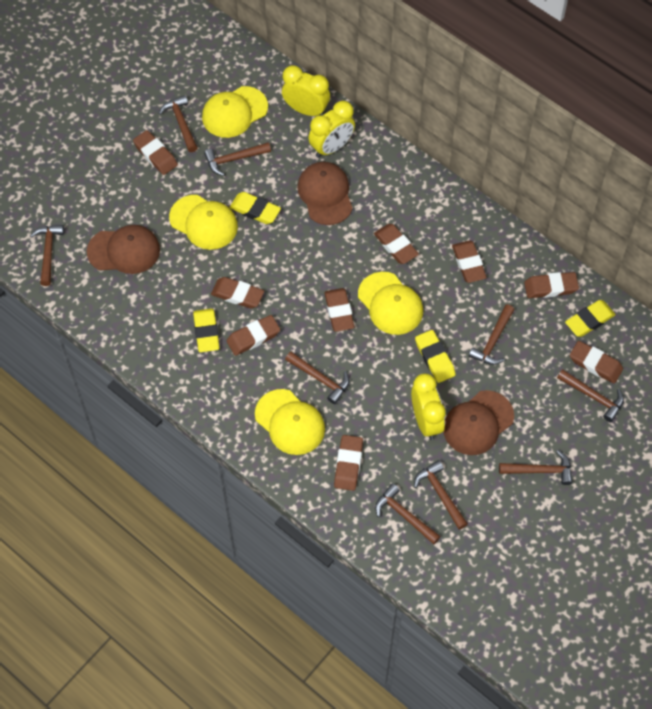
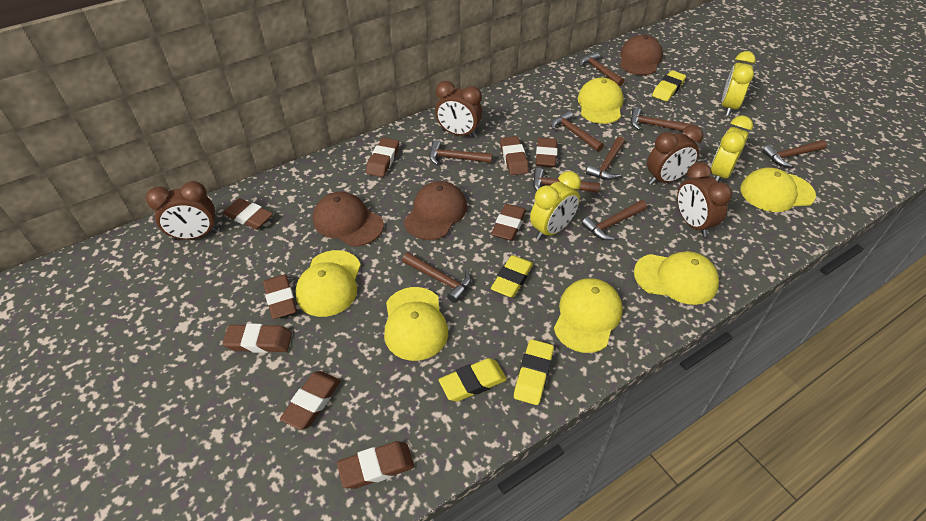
brown clock: none = 0 -> [146,181,218,240] [435,81,482,138] [647,125,703,185] [677,162,732,237] = 4
yellow cap: [169,195,238,250] [202,86,268,138] [255,389,325,455] [358,272,423,335] = 4 -> [295,250,361,317] [384,287,448,361] [554,278,623,353] [578,78,624,124] [634,251,719,305] [740,168,816,212] = 6

